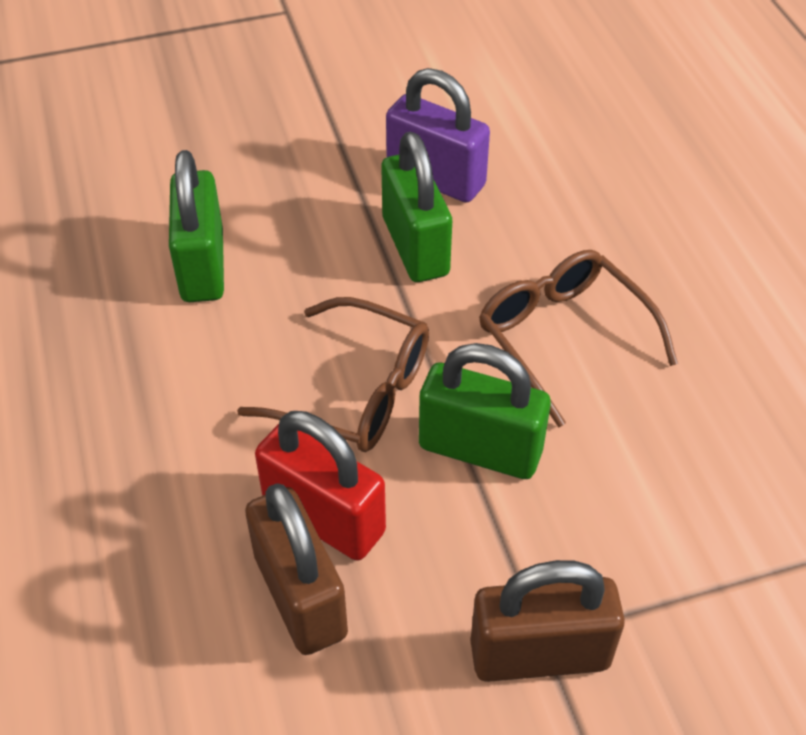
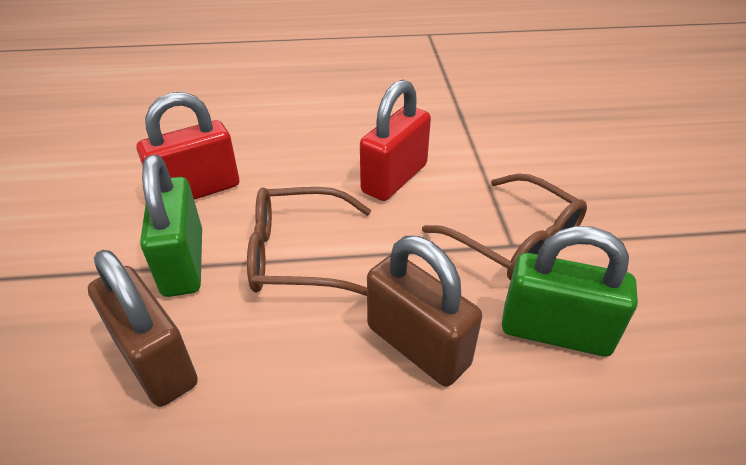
green padlock: [169,150,224,302] [381,132,452,282] [419,343,551,479] = 3 -> [140,155,202,297] [502,226,638,357] = 2
purple padlock: [386,68,490,203] = 1 -> none = 0
red padlock: [255,411,386,561] = 1 -> [137,92,239,200] [360,80,431,201] = 2

